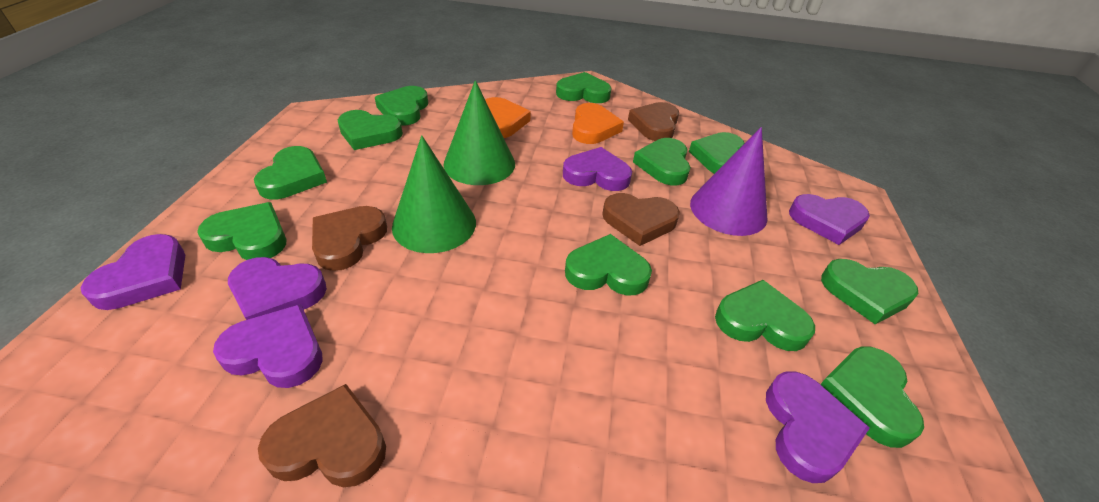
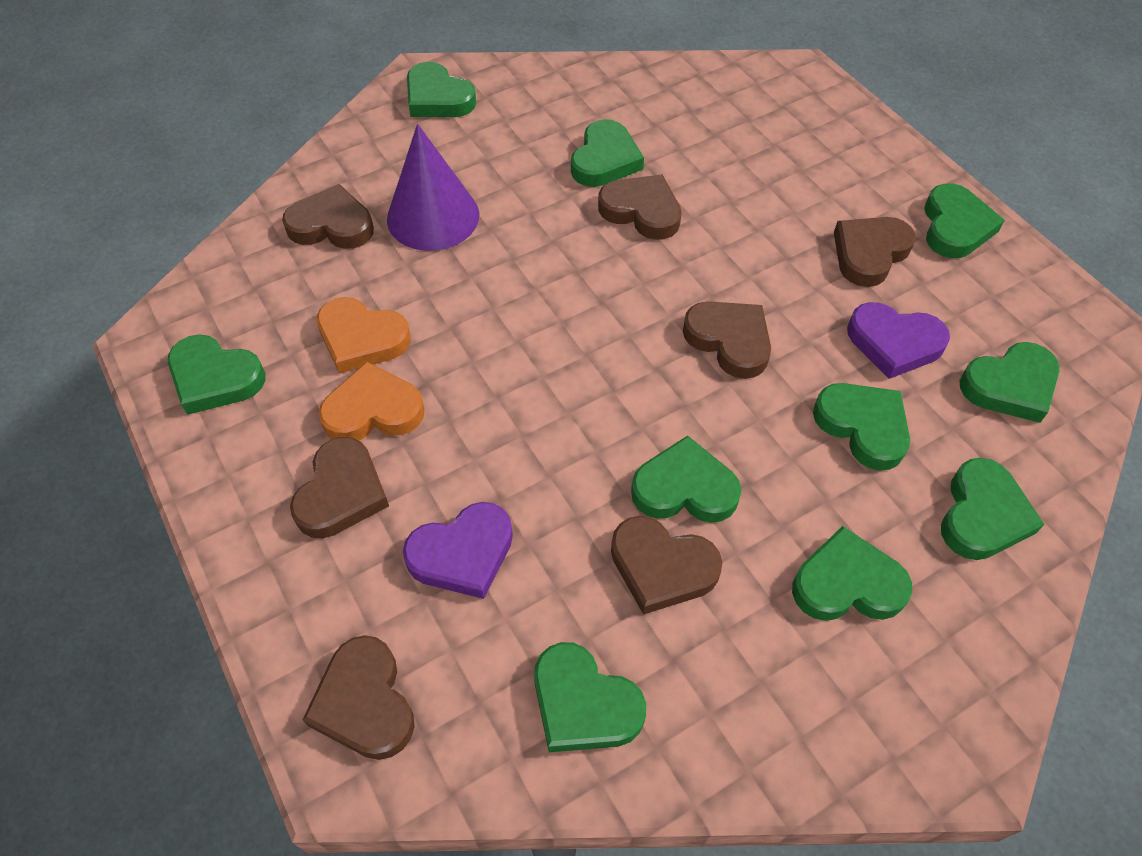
brown heart: [258,384,386,487] [312,206,387,271] [602,193,680,246] [628,102,679,141] = 4 -> [282,184,374,249] [290,437,389,538] [303,635,415,760] [598,175,682,240] [611,516,722,615] [683,301,771,379] [834,217,916,287] = 7
green cone: [392,135,476,253] [444,80,515,185] = 2 -> none = 0
green heart: [197,202,287,260] [254,146,327,199] [338,110,403,150] [375,86,428,126] [556,72,612,103] [565,234,652,296] [633,138,690,185] [689,132,745,174] [715,280,815,351] [820,346,924,448] [821,259,918,324] = 11 -> [168,334,265,415] [407,62,476,117] [534,642,646,752] [571,119,644,187] [631,435,741,523] [792,526,912,621] [813,383,910,471] [924,184,1005,258] [941,458,1045,560] [960,342,1060,423] = 10
purple heart: [80,234,185,310] [213,304,322,388] [228,257,327,320] [563,147,632,191] [766,371,870,483] [789,194,870,245] = 6 -> [403,502,513,599] [847,302,950,379] = 2

